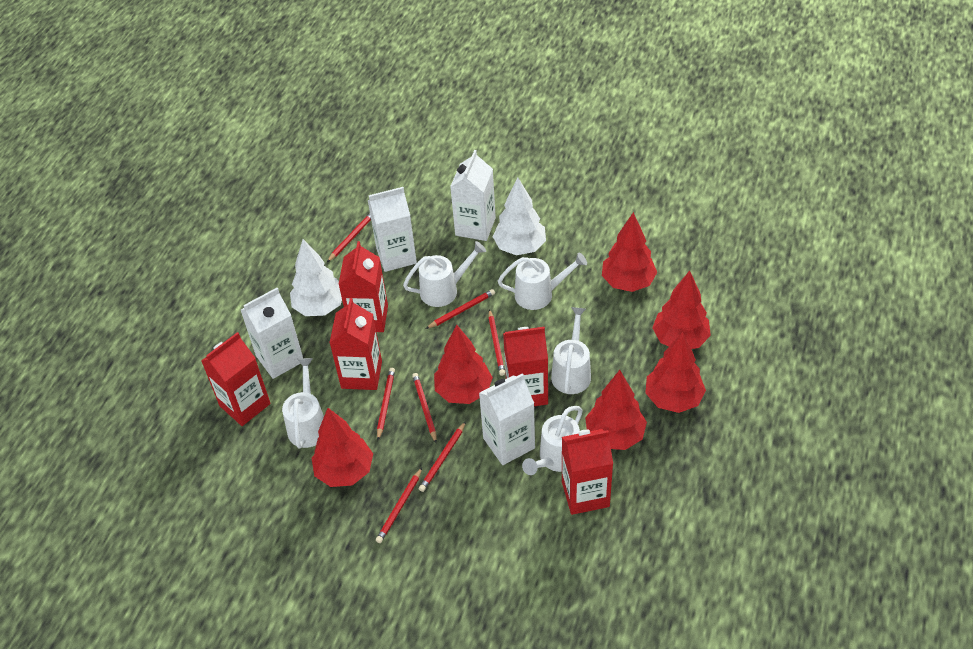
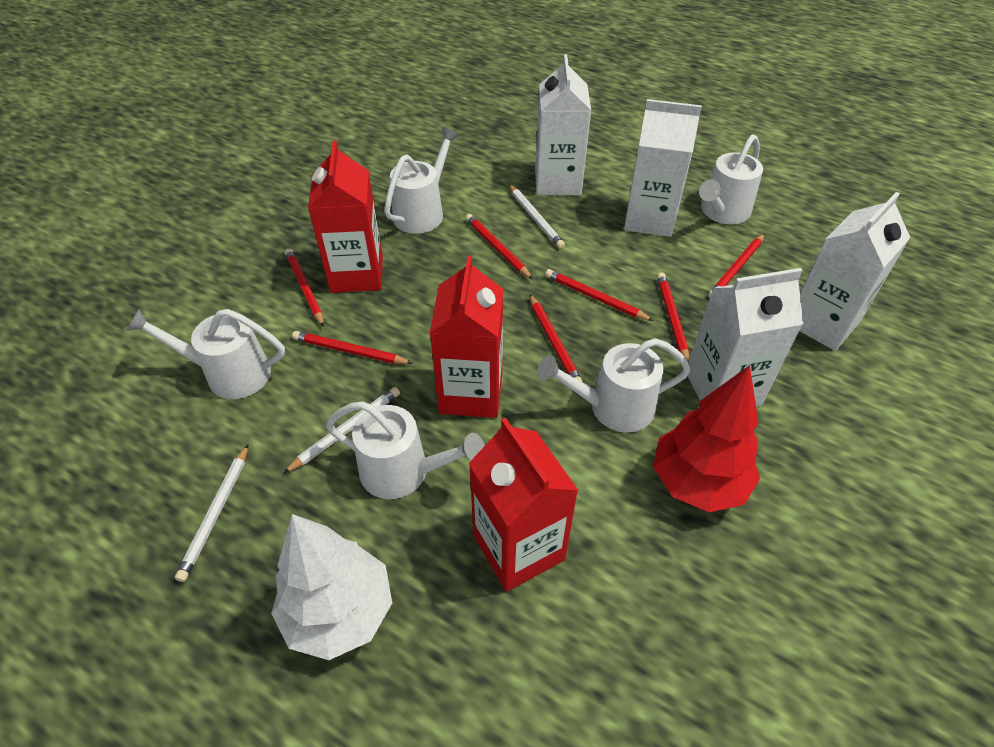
red carton: [201,332,271,426] [329,298,382,390] [338,241,388,332] [503,327,548,406] [562,429,613,515] = 5 -> [308,141,383,293] [430,256,503,418] [469,417,579,592] = 3
red tree: [311,408,373,487] [434,325,493,404] [585,370,647,450] [602,212,657,292] [645,332,706,413] [652,271,711,349] = 6 -> [653,365,760,512] = 1
white pencil: none = 0 -> [175,445,248,582] [283,387,400,474] [509,184,565,249] = 3
white tree: [290,239,342,316] [493,177,546,255] = 2 -> [271,514,392,660] = 1

